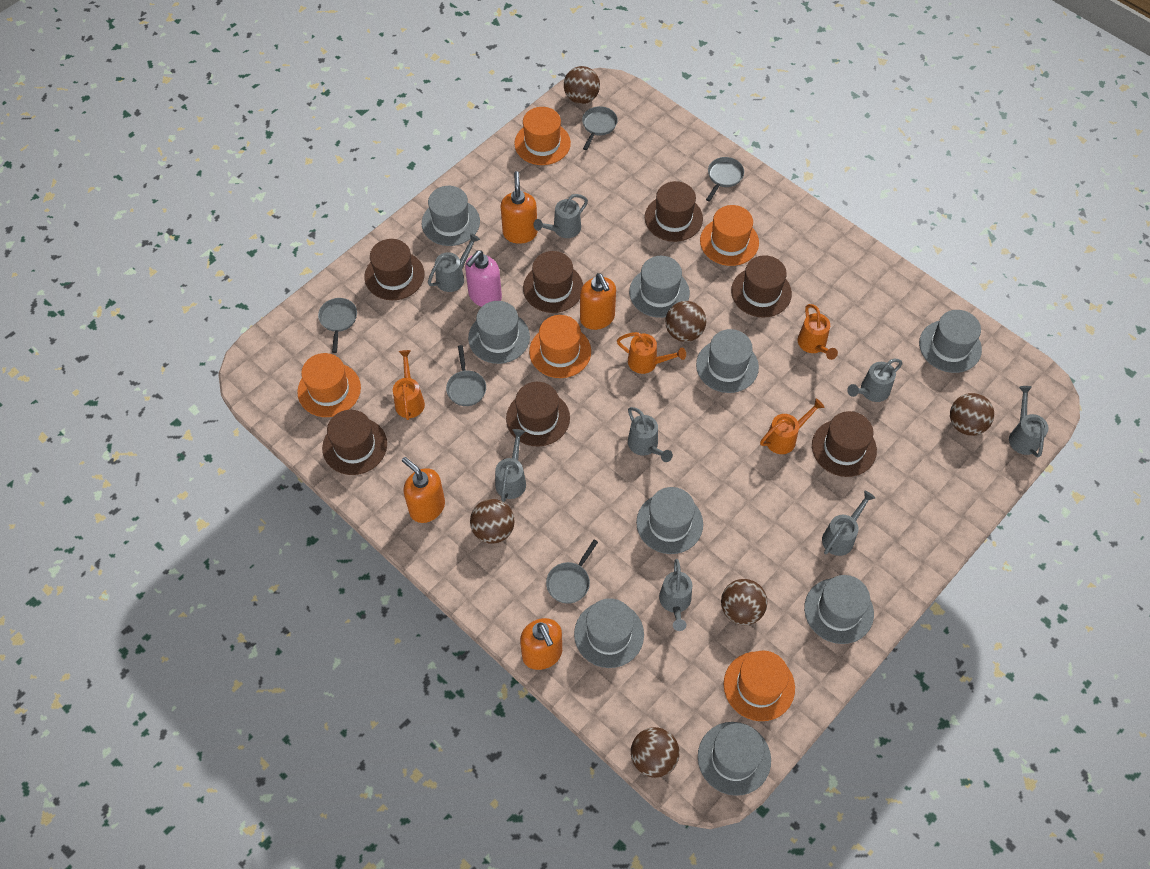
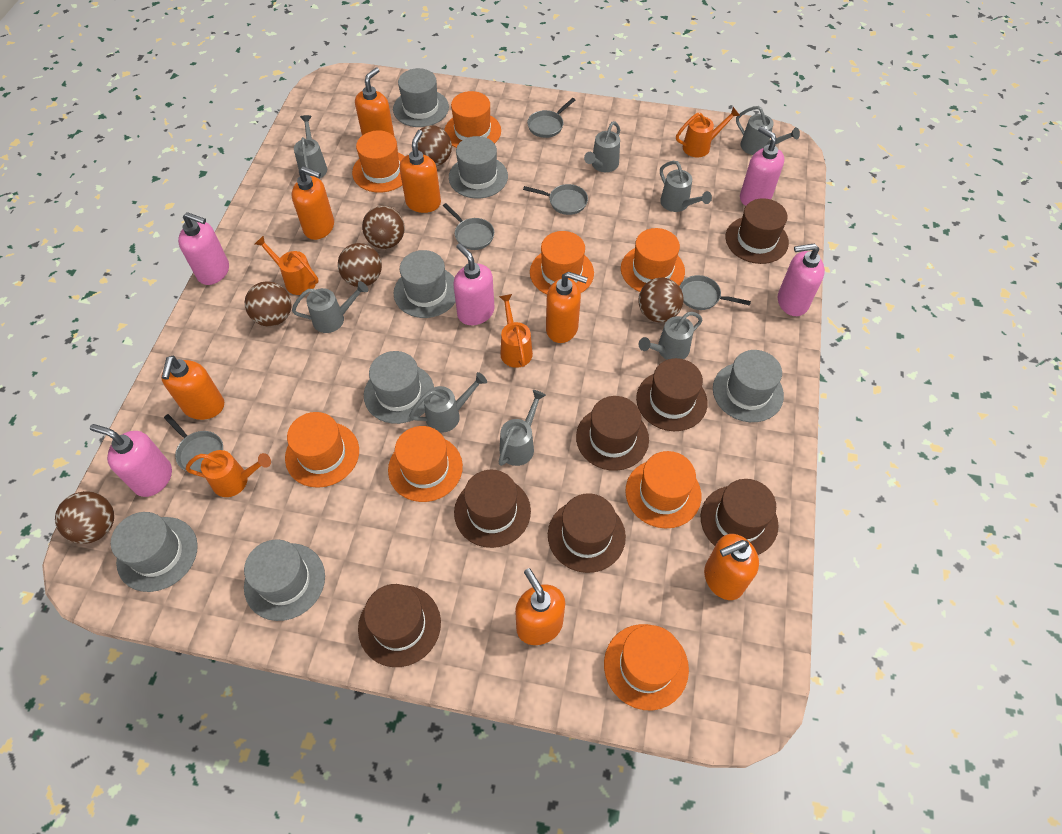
grey hat: [422,186,480,246] [468,301,530,364] [574,598,644,668] [629,256,690,318] [636,487,703,554] [696,329,759,393] [698,722,771,796] [804,575,874,644] [919,310,982,373] = 9 -> [111,512,198,592] [244,539,325,621] [364,351,434,424] [393,68,449,127] [394,250,456,318] [449,136,508,198] [713,350,784,422] = 7
orange hat: [297,353,361,417] [514,107,571,165] [529,315,591,378] [700,205,759,266] [724,651,795,721] = 5 -> [285,412,359,488] [352,130,405,193] [388,426,463,502] [444,91,501,148] [530,231,594,295] [604,624,689,710] [621,228,685,292] [625,451,701,528] = 8
orange soap dispenser: [402,457,445,523] [500,171,538,244] [520,618,562,670] [580,273,616,330] = 4 -> [161,356,224,420] [292,166,334,240] [355,67,395,137] [399,130,441,213] [515,568,565,645] [546,272,588,343] [704,534,759,600] = 7
pink soap dispenser: [465,250,502,307] = 1 -> [90,424,172,497] [178,212,229,285] [453,243,495,325] [740,126,784,206] [778,243,825,316] = 5

